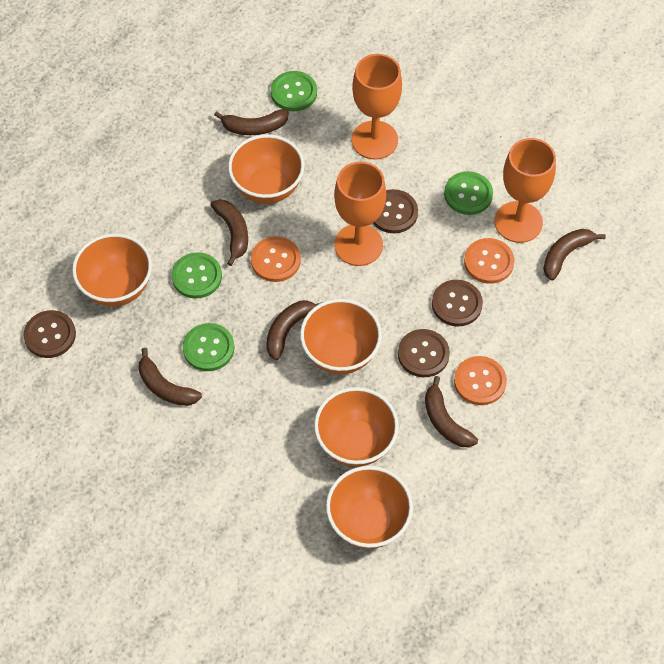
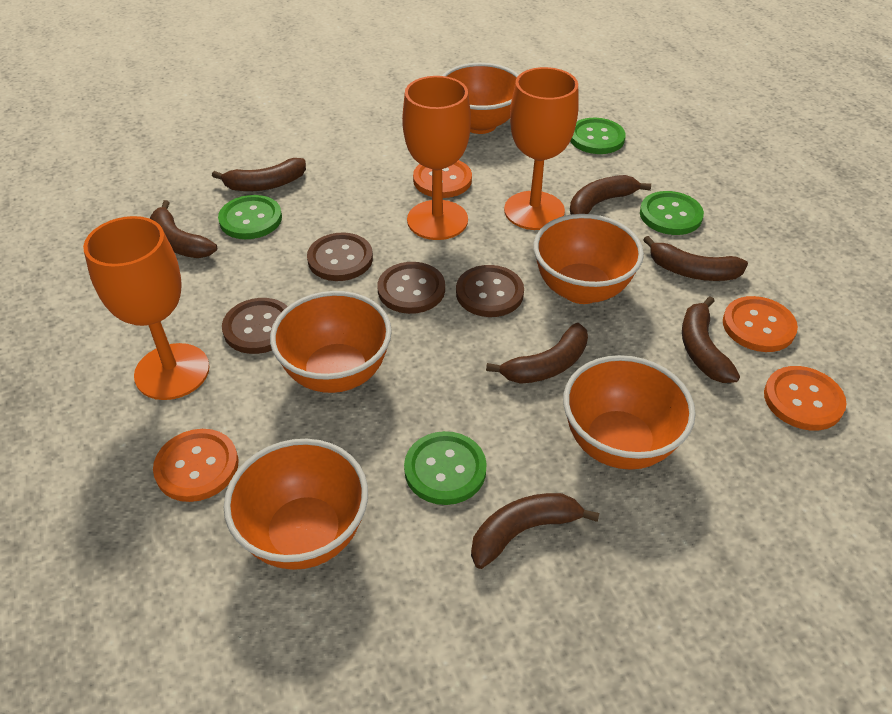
brown banana: [138,348,202,406] [210,199,248,266] [214,109,289,135] [266,300,323,360] [425,376,478,447] [543,229,606,280] = 6 -> [150,200,217,258] [212,158,306,191] [471,493,599,569] [486,323,588,384] [570,175,651,215] [643,236,748,281] [682,296,740,383] = 7
orange button: [251,236,301,282] [454,356,507,405] [464,238,514,284] = 3 -> [153,429,238,502] [413,160,472,198] [723,296,798,352] [764,366,846,431] = 4

